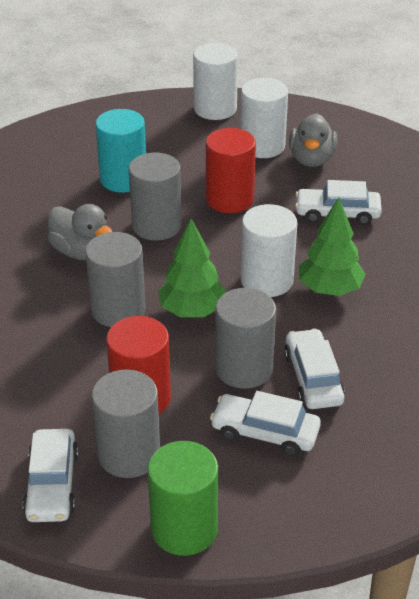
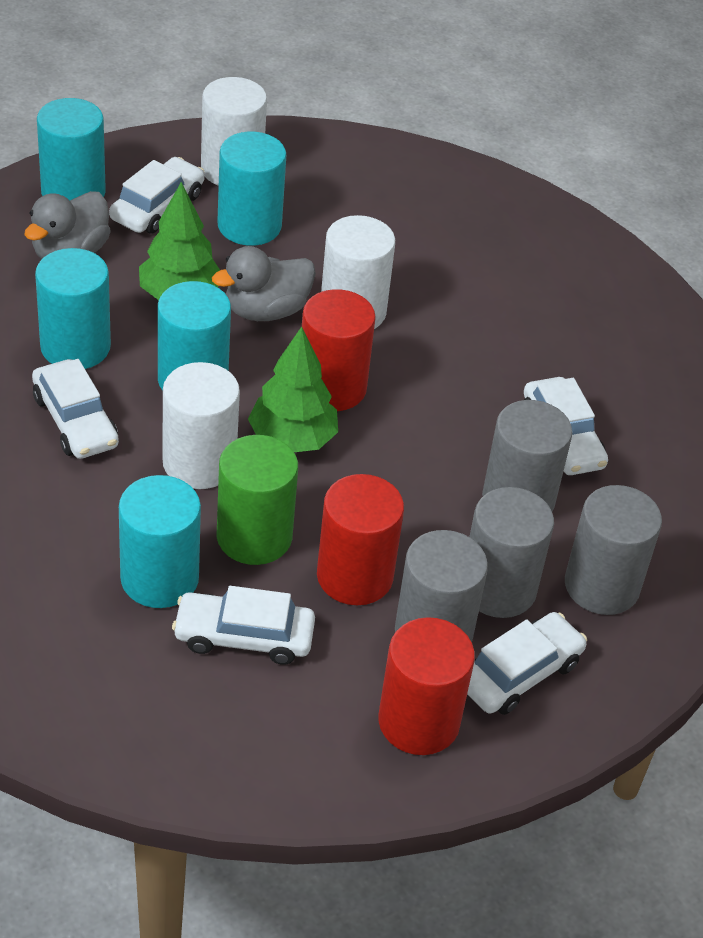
red cylinder: [106,316,171,414] [206,128,256,213] = 2 -> [302,289,376,411] [317,474,404,605] [378,617,475,755] = 3
turquoise cylinder: [95,109,146,192] = 1 -> [35,248,111,369] [37,98,106,200] [119,475,201,608] [158,281,231,390] [217,132,286,246] = 5
white car: [23,429,79,522] [210,391,321,456] [284,328,345,409] [295,180,382,225] = 4 -> [32,359,119,459] [109,157,205,233] [172,586,315,665] [467,612,587,715] [524,377,608,475] = 5

